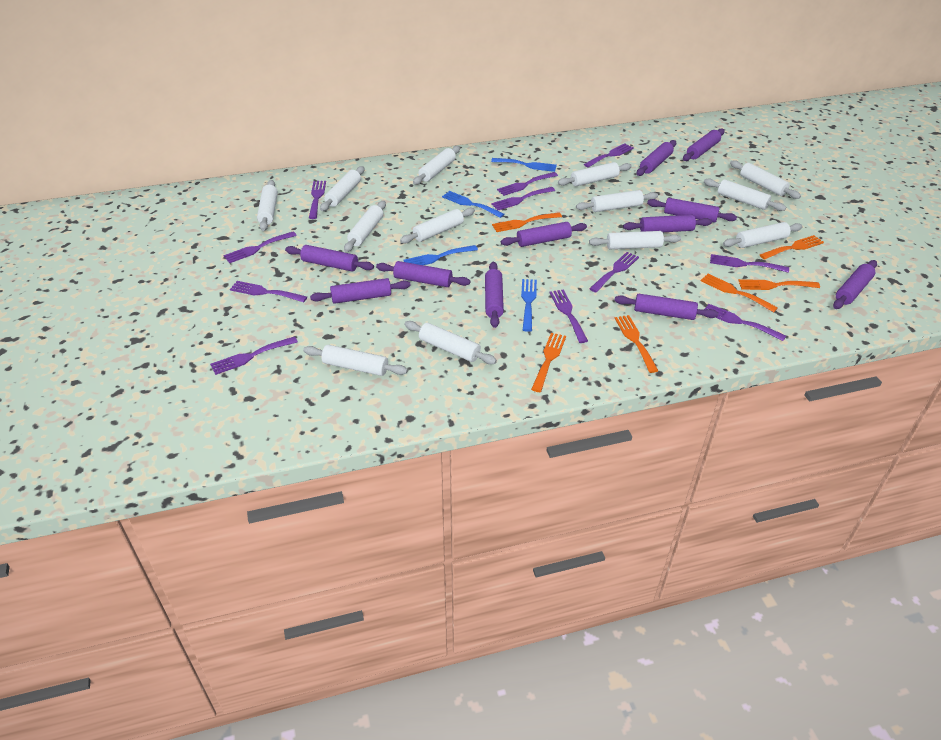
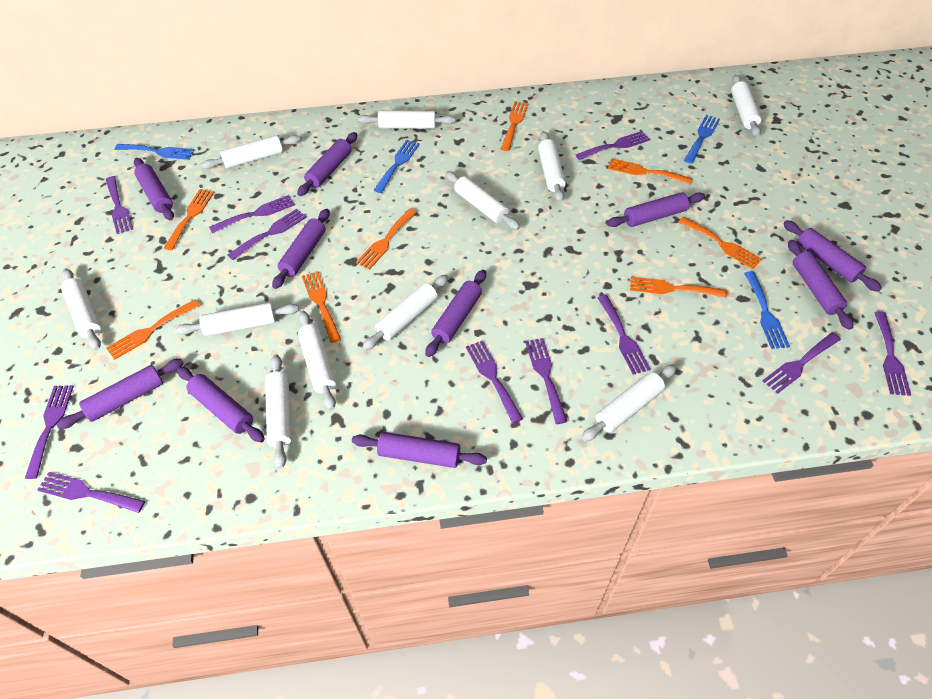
orange fork: [492,212,562,232] [531,333,566,392] [615,315,659,373] [700,274,778,312] [738,279,820,290] [760,235,824,260] = 6 -> [106,299,200,360] [164,189,214,250] [302,271,341,343] [356,208,417,270] [501,101,528,151] [608,158,692,184] [630,276,727,298] [678,217,762,269] = 8
purple rolling pin: [285,245,374,272] [310,278,411,304] [376,261,471,287] [485,262,504,328] [501,222,587,247] [614,294,718,320] [623,215,712,232] [636,140,676,176] [647,198,737,223] [683,128,725,161] [833,260,877,309] = 11 -> [56,359,184,429] [134,158,174,220] [177,367,265,443] [272,209,330,289] [297,132,357,196] [352,432,487,468] [425,270,486,357] [607,192,705,227] [783,220,882,292] [788,240,853,330] = 10
white rolling pin: [257,180,278,231] [303,345,408,376] [320,166,364,211] [344,201,386,252] [400,208,475,244] [404,321,497,364] [413,146,460,185] [558,162,632,186] [576,190,658,212] [589,231,681,249] [704,178,786,211] [723,222,803,248] [730,160,801,199] = 13 -> [61,268,101,350] [176,302,299,336] [201,135,301,169] [265,354,292,469] [298,311,336,410] [359,110,456,129] [362,275,449,350] [445,171,520,230] [538,131,566,202] [582,364,677,441] [731,75,761,137] = 11

